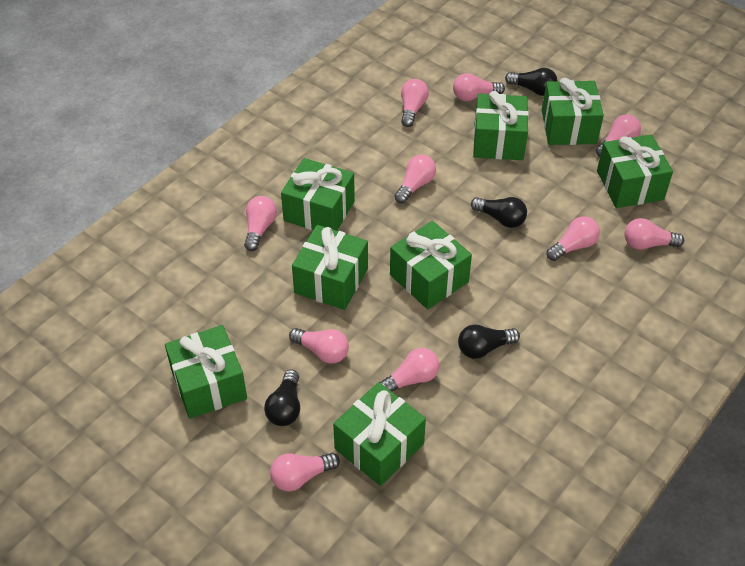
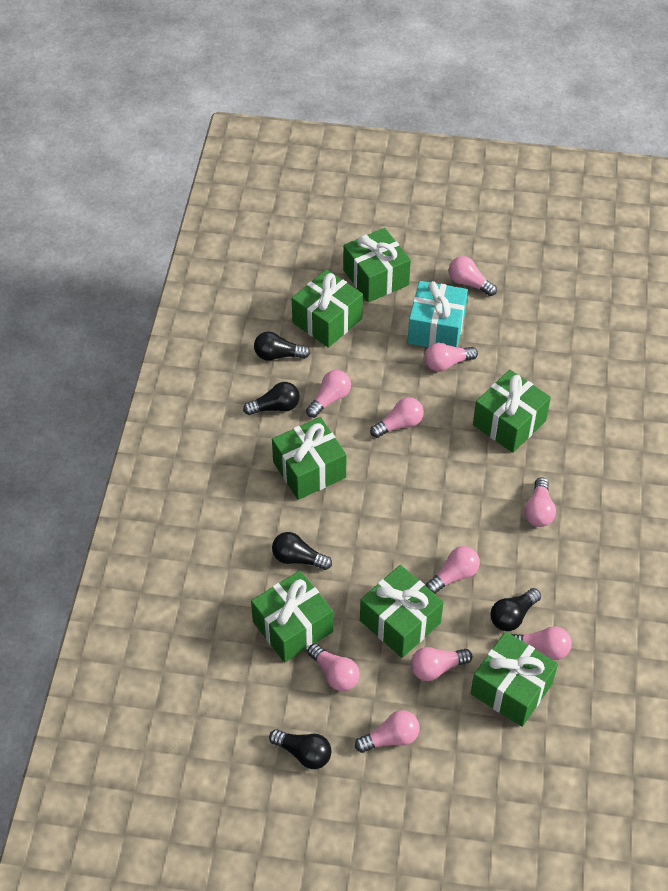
black light bulb: [264,370,300,426] [458,324,520,359] [471,197,527,228] [505,68,558,96] = 4 -> [243,382,300,415] [254,331,310,361] [269,729,332,769] [272,532,332,570] [490,588,541,631] = 5
green gift: [165,325,247,419] [281,158,355,231] [292,225,368,310] [333,382,426,486] [390,221,472,309] [473,91,529,160] [542,78,604,145] [597,135,673,208] = 8 -> [251,571,333,663] [272,417,346,500] [292,269,363,348] [343,228,411,303] [360,565,443,658] [471,631,558,727] [473,370,551,453] = 7
turquoise gift: none = 0 -> [408,281,468,347] = 1

